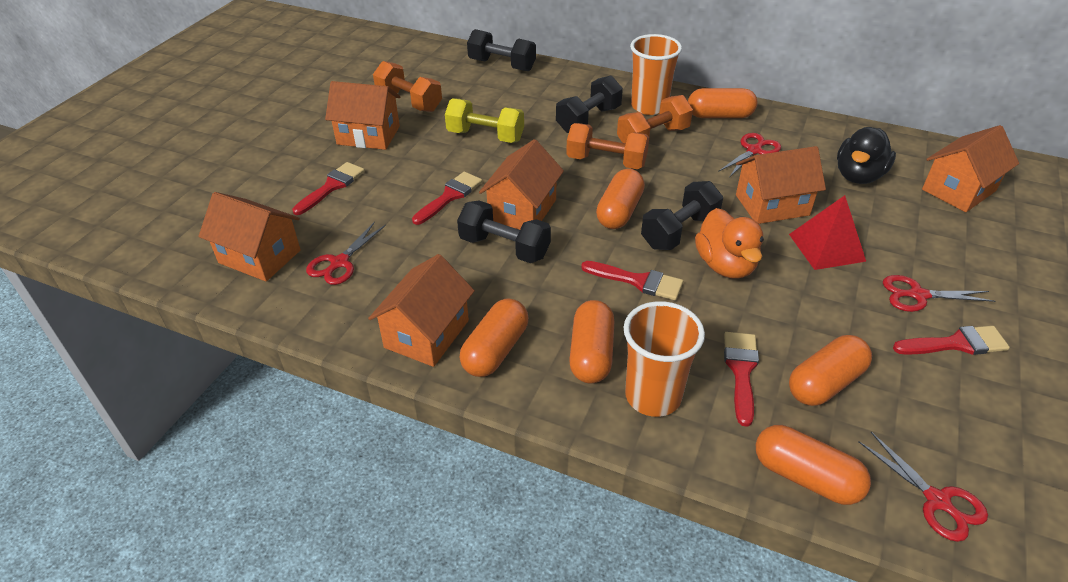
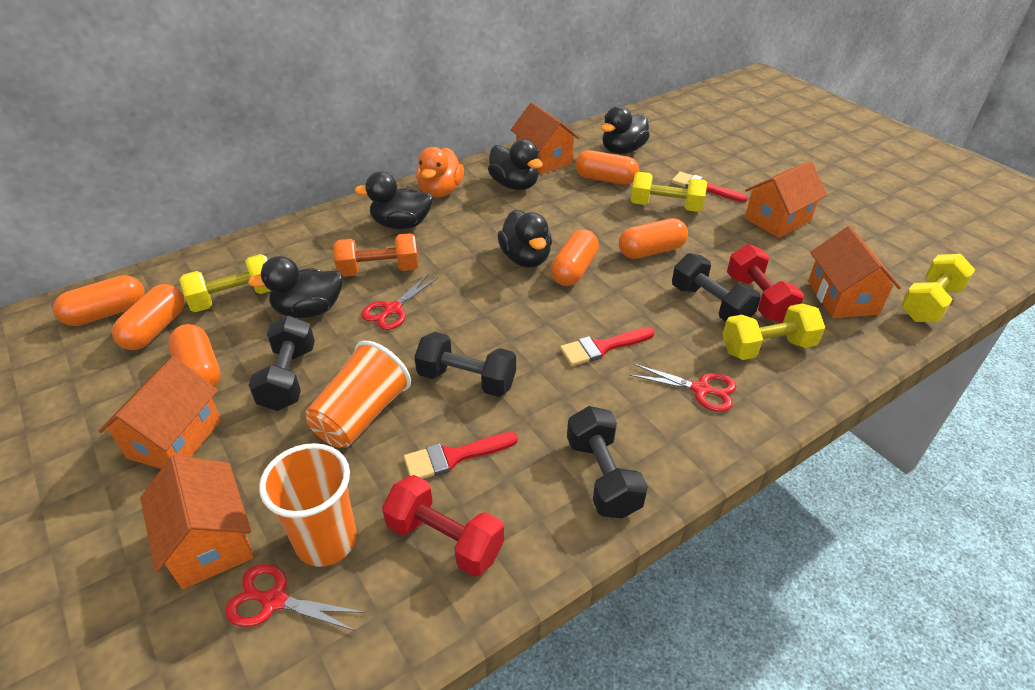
black duck: [837,127,896,184] = 1 -> [248,256,343,318] [354,171,433,229] [488,140,543,190] [498,210,552,268] [601,106,650,154] = 5
orange dumbbell: [373,61,442,112] [566,123,649,169] [617,95,693,143] = 3 -> [333,233,418,277] = 1
orange house: [198,192,301,282] [325,81,400,150] [368,254,475,367] [479,139,564,230] [736,146,826,224] [922,125,1019,212] = 6 -> [98,357,221,469] [140,455,254,589] [511,102,580,174] [745,161,827,238] [808,226,901,318] = 5
red brush: [292,162,365,215] [412,172,482,225] [581,261,683,300] [724,332,759,427] [893,326,1010,355] = 5 -> [404,432,518,479] [560,327,655,366] [671,172,748,202] = 3
red dumbbell: none = 0 -> [382,475,504,577] [727,244,804,323] = 2
red pyramid: [789,195,866,270] = 1 -> none = 0
red scissors: [306,222,386,285] [718,133,781,178] [858,432,988,542] [883,275,995,312] = 4 -> [225,564,365,631] [361,274,438,330] [629,364,737,412] = 3
yellow dumbbell: [445,98,524,143] = 1 -> [179,254,270,312] [631,172,707,212] [723,304,825,360] [901,254,975,322] = 4

